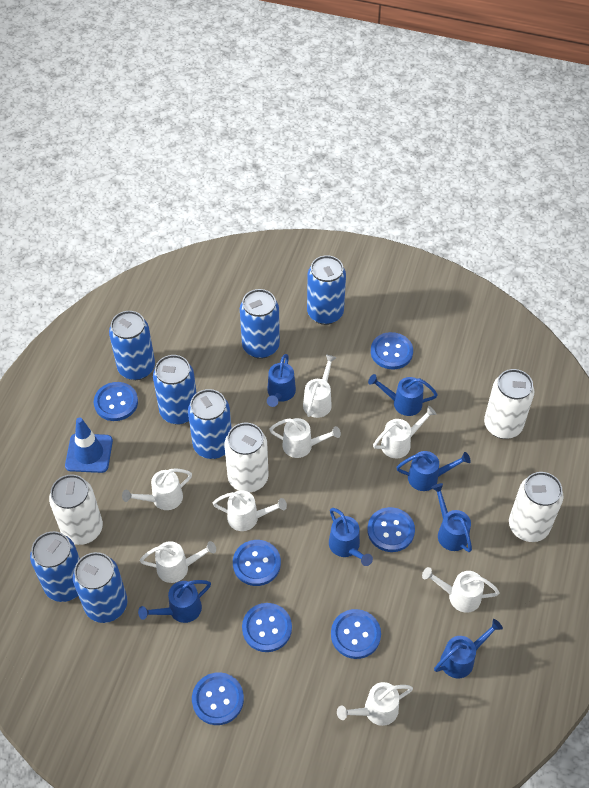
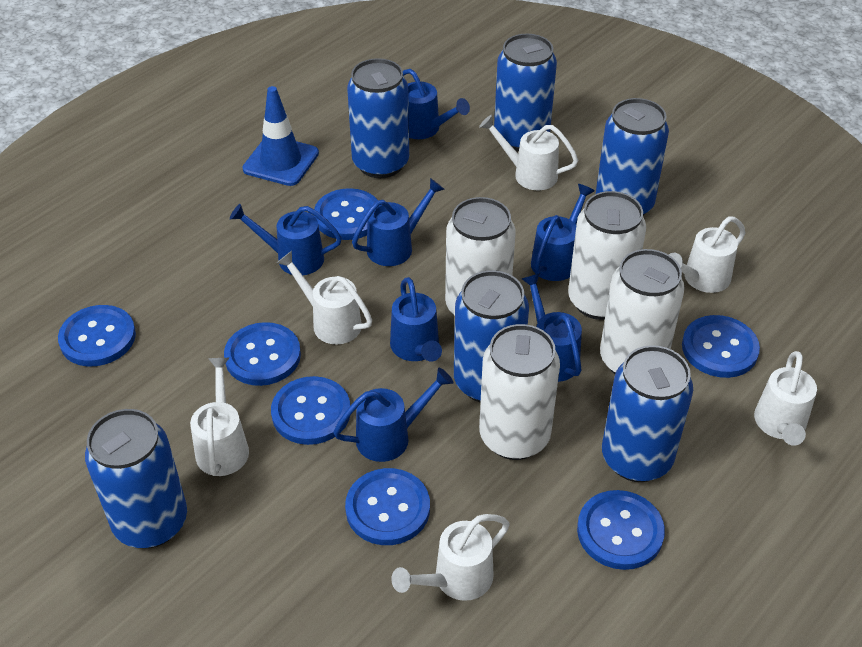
blue can: [30,531,80,602] [73,552,127,623] [109,311,155,380] [153,355,197,425] [188,389,232,459] [240,289,280,359] [307,255,346,325] = 7 -> [85,409,187,548] [347,58,409,178] [454,270,529,402] [494,34,557,151] [596,98,669,215] [602,345,693,482] = 6
white watering can: [122,468,192,510] [140,541,216,583] [213,490,287,531] [269,418,341,458] [303,355,336,418] [337,682,413,726] [373,406,436,458] [422,567,500,613] = 8 -> [190,358,249,476] [277,251,372,344] [391,514,510,601] [479,115,578,190] [669,216,745,293] [754,351,817,446] = 6

